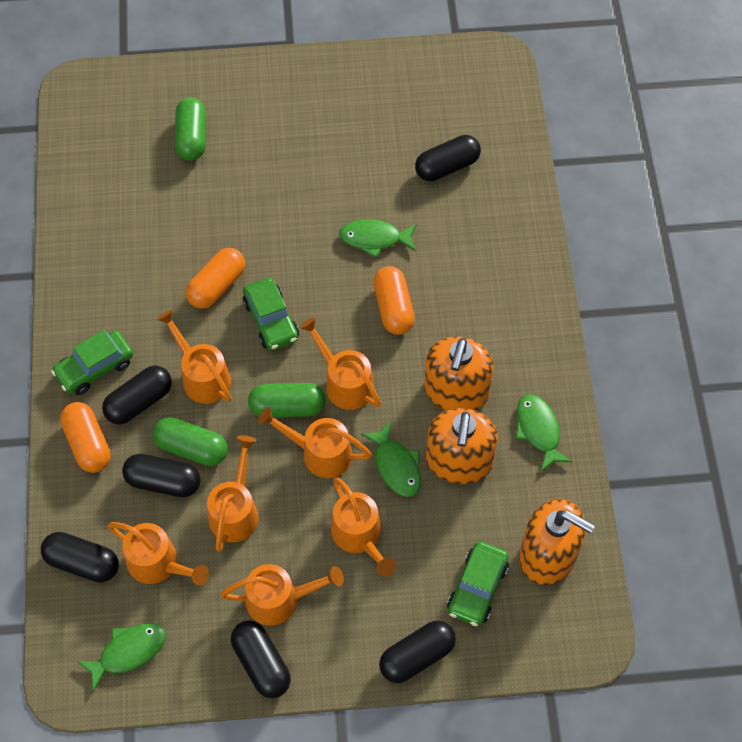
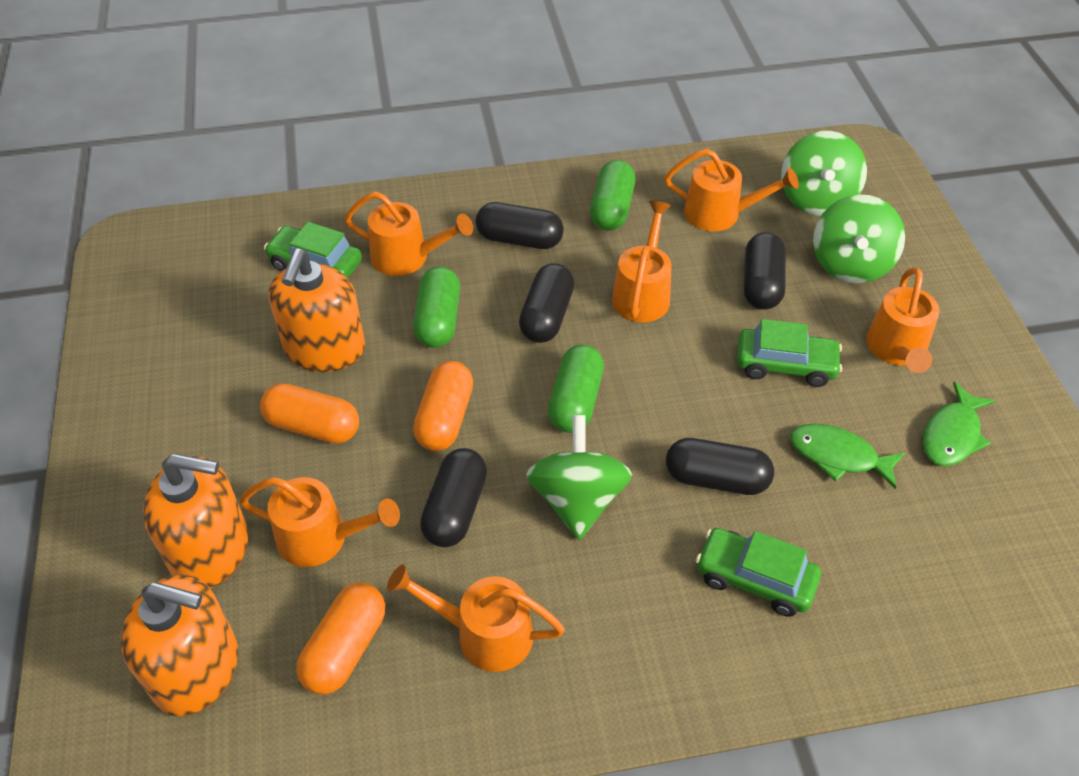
black capsule: [41,532,119,583] [102,365,172,424] [122,454,201,497] [231,620,291,698] [379,620,456,683] [415,135,481,182] = 6 -> [420,448,487,547] [476,202,564,249] [519,263,574,343] [666,438,774,495] [744,232,786,310] = 5
green fish: [77,623,166,692] [339,219,417,257] [361,421,421,497] [516,394,572,472] = 4 -> [790,423,905,489] [922,382,996,466] = 2
green spinning top: none = 0 -> [526,415,632,540] [781,131,867,216] [813,194,905,284] = 3
orange watering can: [107,522,209,585] [157,309,232,404] [207,435,259,552] [220,564,344,626] [258,407,372,478] [299,317,381,410] [331,477,396,577] = 7 -> [239,477,400,567] [344,192,473,276] [387,564,565,672] [612,201,672,322] [664,149,799,232] [866,268,940,373] = 6

